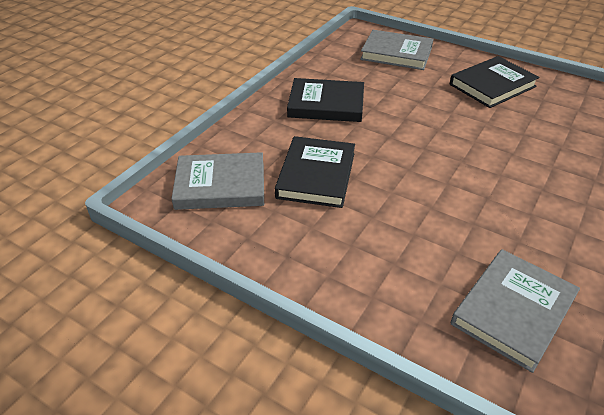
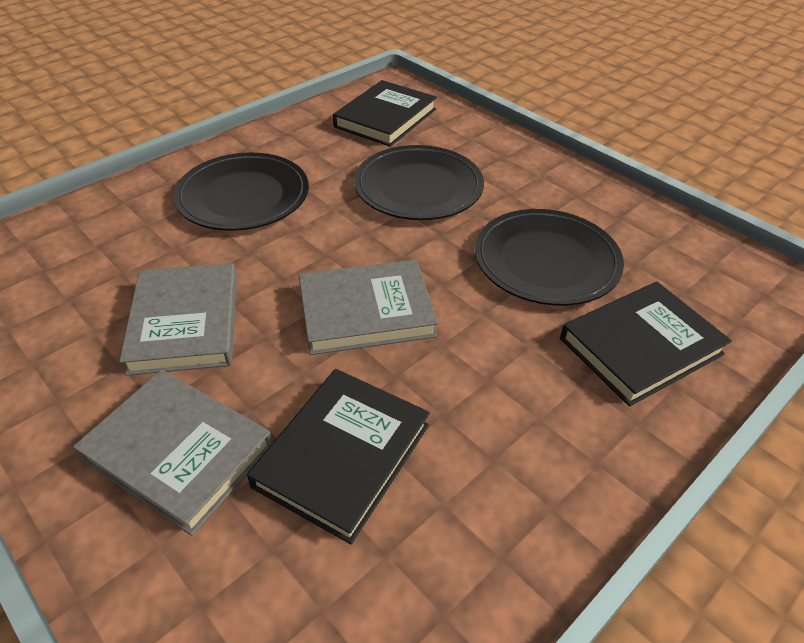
black plate: none = 0 -> [173,152,309,231] [354,145,484,220] [475,209,624,306] = 3

